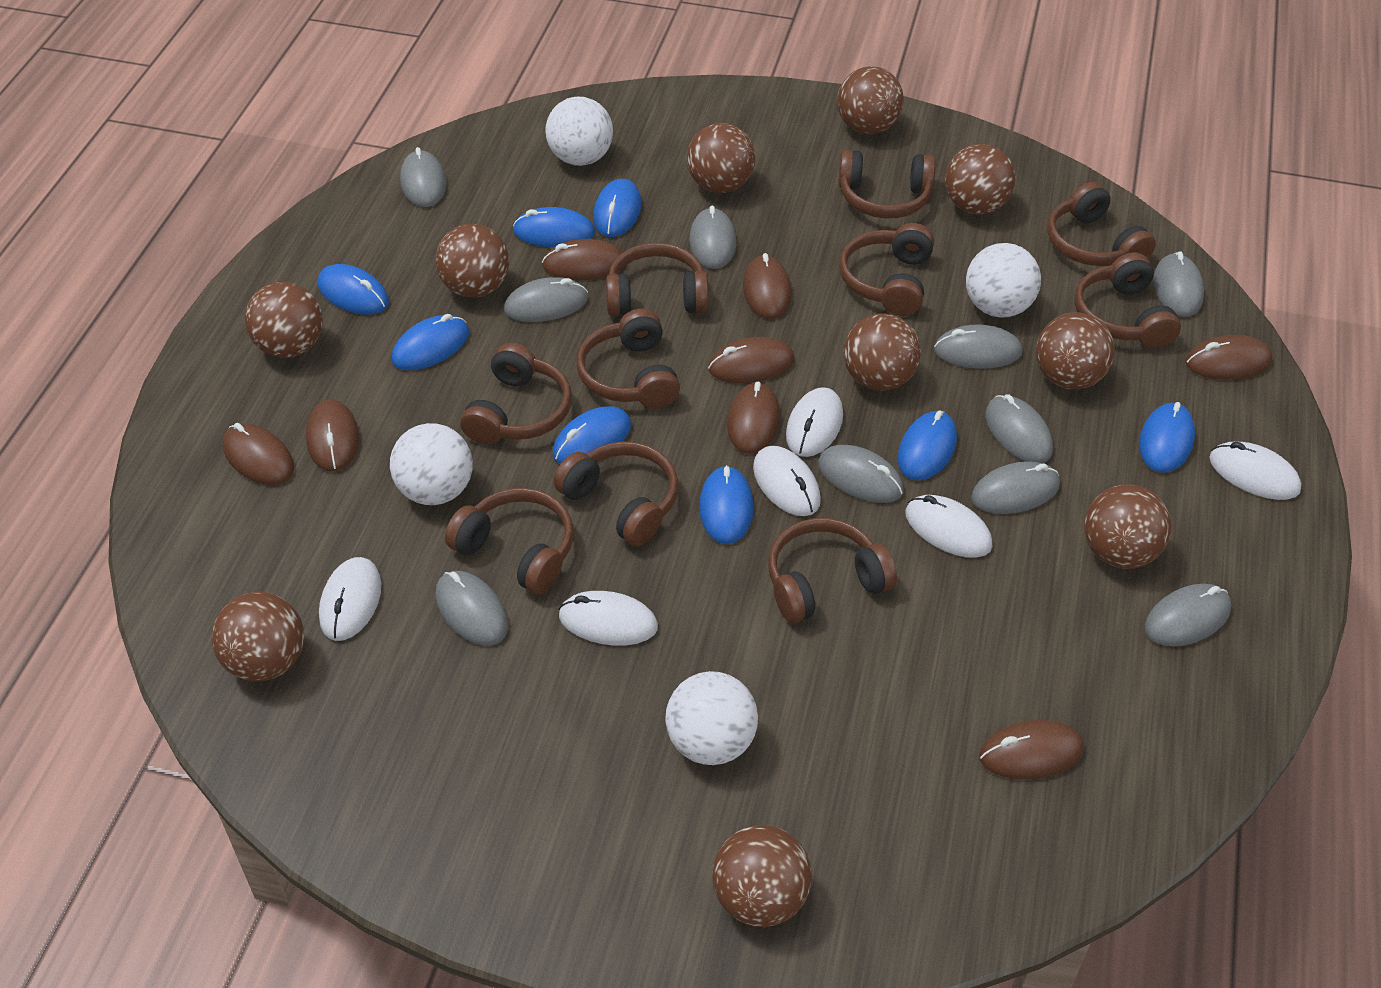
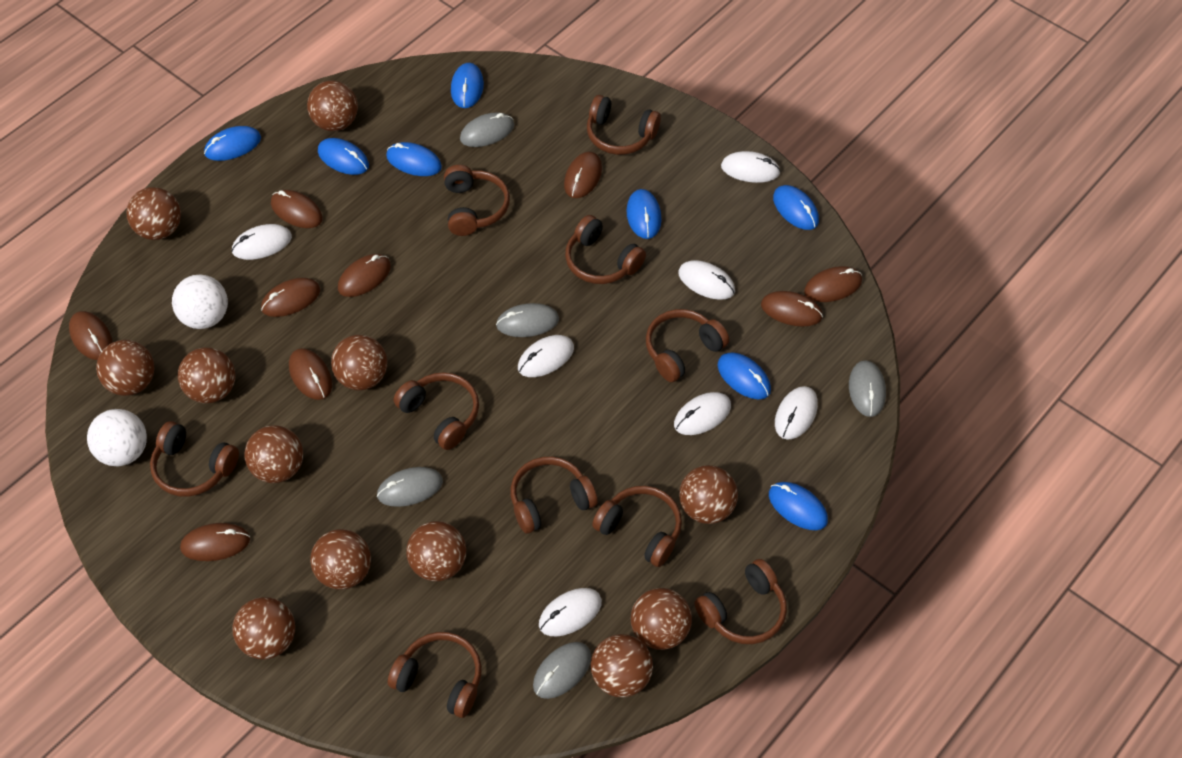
brown ball: [212,592,304,681] [245,282,323,358] [435,224,509,298] [687,123,755,193] [712,825,812,927] [837,66,904,134] [844,314,921,391] [945,144,1015,215] [1036,313,1115,390] [1084,484,1171,569] = 10 -> [96,340,155,396] [126,187,181,240] [178,347,235,403] [232,597,295,659] [244,425,303,483] [307,81,358,131] [310,529,371,590] [331,335,387,390] [406,521,466,581] [591,634,653,697] [631,588,692,650] [679,465,738,524] = 12
brown mouse: [223,423,294,485] [306,399,359,472] [542,239,623,280] [708,337,795,383] [727,382,780,454] [743,253,792,319] [979,720,1084,780] [1186,335,1273,380] = 8 -> [69,311,113,360] [180,523,250,561] [261,278,320,317] [271,190,323,228] [289,348,332,400] [338,254,391,297] [564,152,602,198] [761,291,823,327] [804,266,862,302] = 9
grey mouse: [400,147,446,207] [435,571,508,645] [504,277,588,322] [689,206,736,269] [818,445,904,503] [934,324,1022,369] [971,461,1060,514] [985,394,1053,463] [1145,584,1231,646] [1153,251,1204,317] = 10 -> [377,467,443,507] [460,113,514,147] [496,303,559,337] [533,642,591,699] [849,360,886,417] = 5
white ball: [390,423,473,505] [545,97,613,166] [665,671,758,765] [966,243,1041,318] = 4 -> [87,409,147,467] [172,275,228,329] = 2
white mouse: [319,557,381,641] [559,591,658,646] [753,446,821,516] [786,387,843,457] [905,495,993,558] [1209,442,1301,500] = 6 -> [231,224,292,260] [518,335,574,377] [539,588,602,636] [674,392,731,435] [678,260,735,300] [721,151,781,183] [775,386,818,440] = 7

